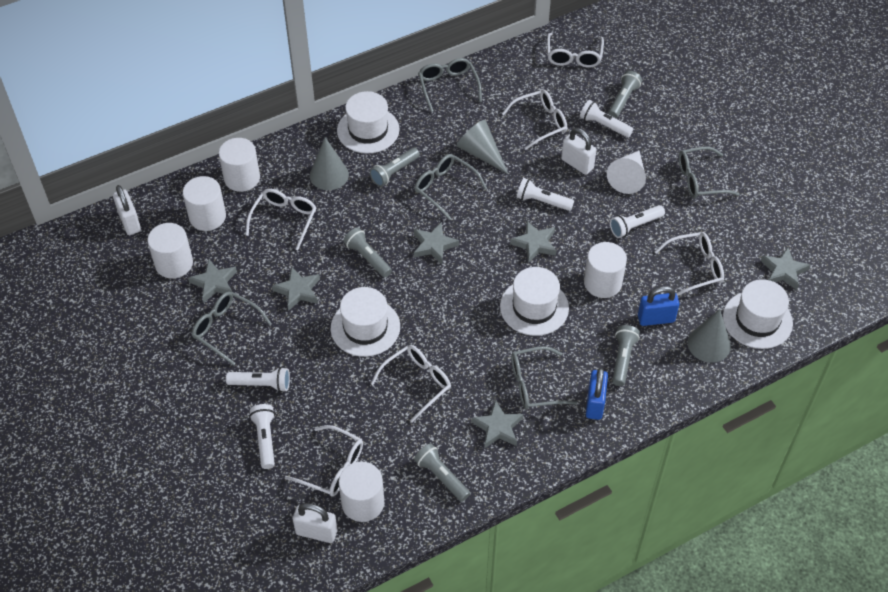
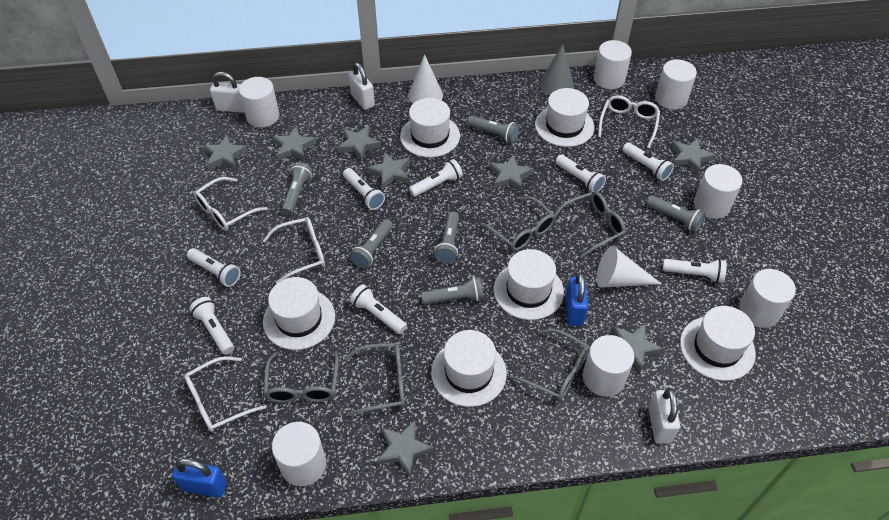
grey cone: [310,137,349,190] [457,120,508,174] [688,309,731,363] = 3 -> [539,44,574,95] = 1
grey flashlight: [344,228,392,278] [370,148,420,187] [414,443,470,502] [608,71,642,118] [612,325,640,386] = 5 -> [282,162,313,215] [350,219,393,268] [421,277,484,304] [435,212,459,264] [467,115,519,143] [646,195,705,232] = 6
grey star: [188,260,237,303] [272,267,320,311] [414,222,459,264] [471,400,523,448] [510,221,556,263] [761,247,810,290] = 6 -> [203,135,248,169] [273,127,316,161] [337,126,381,161] [367,152,410,189] [377,420,434,477] [489,155,534,192] [612,324,663,373] [671,138,715,174] = 8
white cone: [607,151,646,194] = 1 -> [408,54,443,104] [597,246,661,288] = 2
white cylinder: [147,223,193,278] [183,176,226,231] [219,138,260,192] [339,462,384,522] [584,242,627,298] = 5 -> [239,77,279,128] [272,422,326,486] [583,335,634,397] [594,40,632,89] [655,59,697,110] [694,164,743,219] [739,269,796,328] = 7
white flashlight: [226,367,290,392] [249,404,275,469] [517,178,574,211] [580,100,633,138] [610,205,665,238] = 5 -> [187,248,240,287] [189,297,234,355] [343,168,385,210] [350,284,407,334] [409,159,463,197] [555,155,606,192] [622,142,674,181] [663,259,727,283] = 8
white glasses: [246,189,317,250] [285,425,363,497] [371,345,451,423] [502,90,567,150] [547,33,604,68] [654,232,724,296] = 6 -> [184,356,267,432] [194,177,268,231] [263,217,325,284] [598,95,660,148] = 4
white hat: [331,287,400,357] [337,91,399,154] [500,267,569,336] [723,279,793,349] = 4 -> [263,277,335,350] [400,98,460,158] [431,330,507,407] [494,249,564,320] [535,88,595,147] [680,306,756,381] = 6

